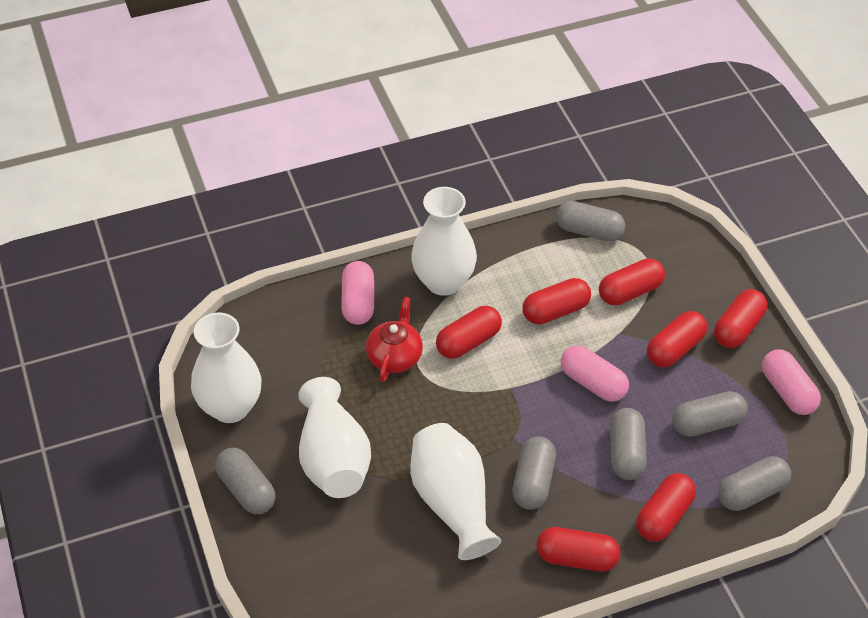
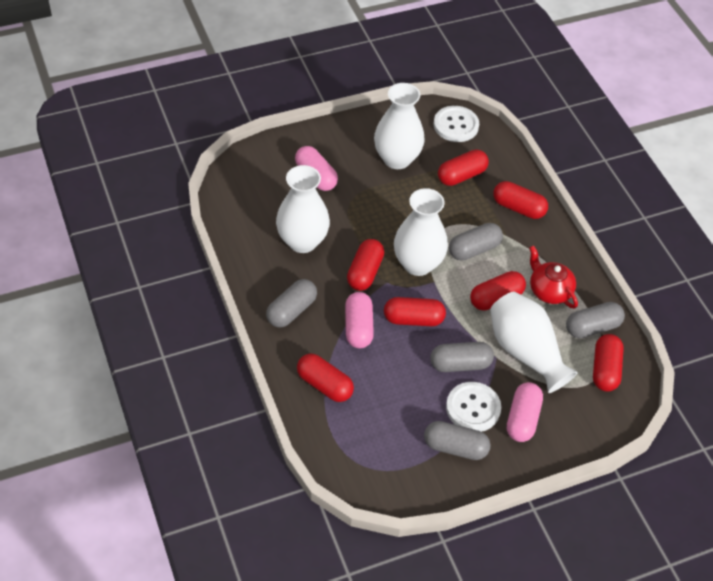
grey capsule: [215,448,276,514] [512,436,556,510] [556,201,625,241] [610,408,647,480] [672,391,748,437] [718,456,791,511] = 6 -> [266,279,317,327] [424,421,491,460] [430,342,494,372] [449,223,503,261] [566,302,625,338] = 5
white button: none = 0 -> [433,106,479,142] [446,382,501,432] = 2

